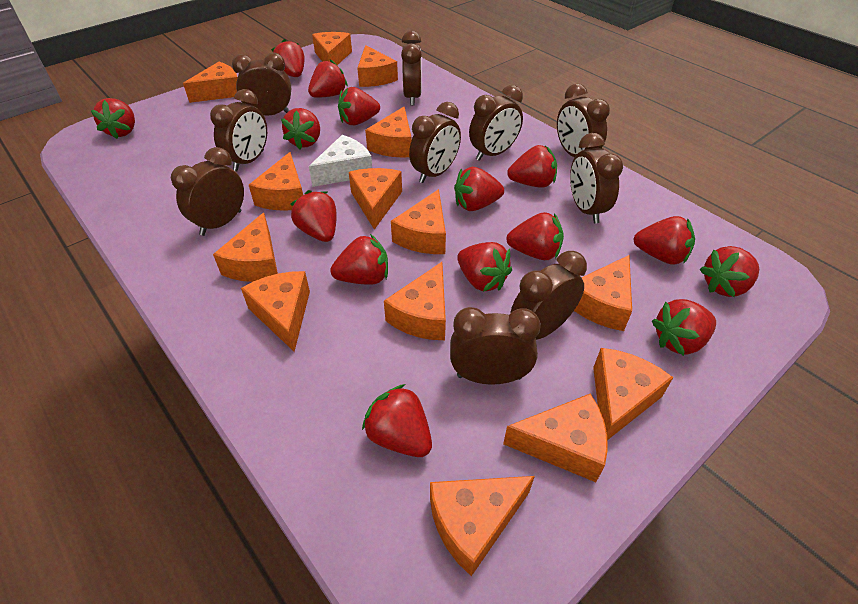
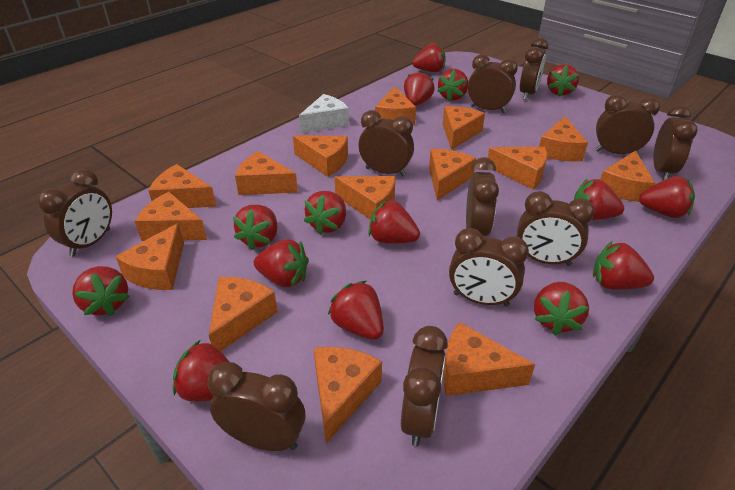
brown clock: [171,147,244,236] [210,89,267,171] [232,52,291,115] [401,31,422,106] [409,102,461,183] [450,307,541,385] [469,85,523,161] [511,251,587,340] [557,84,610,157] [570,133,623,223] = 10 -> [38,169,112,256] [208,362,305,451] [359,110,414,176] [401,326,448,446] [449,228,529,307] [466,157,499,236] [468,54,518,113] [517,191,595,266] [520,38,548,100] [596,94,660,154] [653,105,698,180] = 11
orange cheese: [183,62,238,103] [213,213,278,282] [241,271,310,352] [249,152,303,211] [312,32,352,65] [349,168,402,230] [357,45,398,87] [365,107,412,157] [384,262,446,340] [391,189,446,254] [430,476,535,576] [503,393,608,482] [574,255,632,331] [593,348,673,440] = 14 -> [115,223,184,290] [135,192,207,241] [148,164,217,208] [209,277,278,352] [235,151,298,195] [293,135,348,177] [314,347,382,443] [335,176,395,219] [375,87,416,125] [429,149,476,200] [443,106,485,150] [443,322,535,396] [488,147,547,189] [539,117,588,162] [600,151,655,202] = 15

